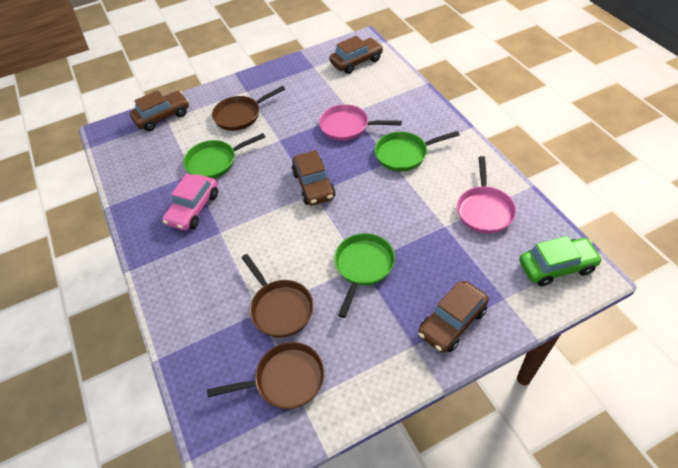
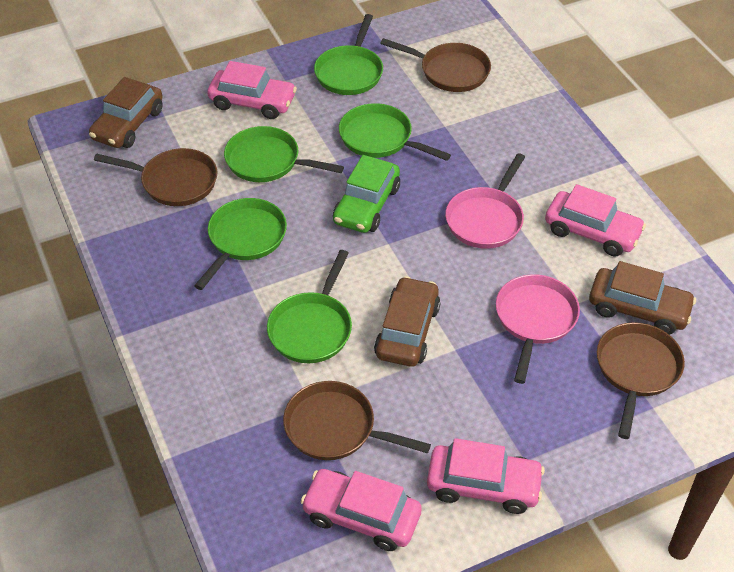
brown car: [130,90,189,131] [292,150,336,206] [329,36,383,74] [418,281,489,353] = 4 -> [89,77,163,148] [374,276,440,367] [589,261,696,335] = 3
brown pan: [207,342,325,409] [212,86,285,131] [241,254,314,338] = 3 -> [94,148,217,206] [283,381,431,460] [380,38,491,92] [597,322,685,439] = 4
green pan: [183,133,265,179] [334,233,395,318] [375,131,460,171] = 3 -> [194,198,287,290] [224,126,344,182] [267,250,352,363] [314,14,383,95] [339,103,451,161] = 5
pink car: [162,173,218,230] = 1 -> [207,61,297,119] [301,469,422,551] [427,438,545,514] [545,184,646,257] = 4

